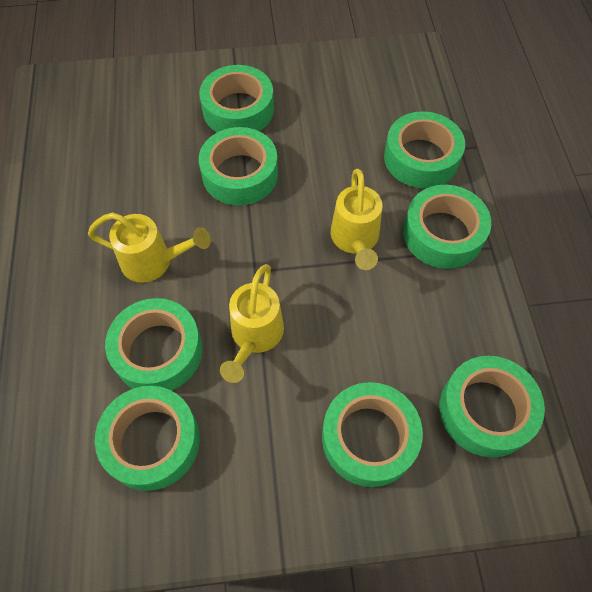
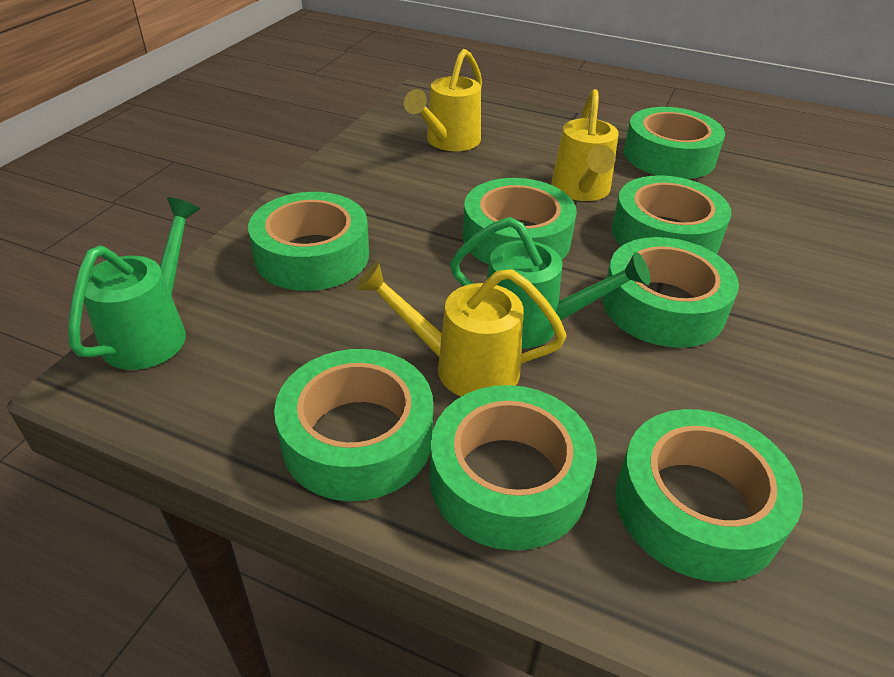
green watering can: none = 0 -> [68,197,200,370] [450,217,650,348] = 2

